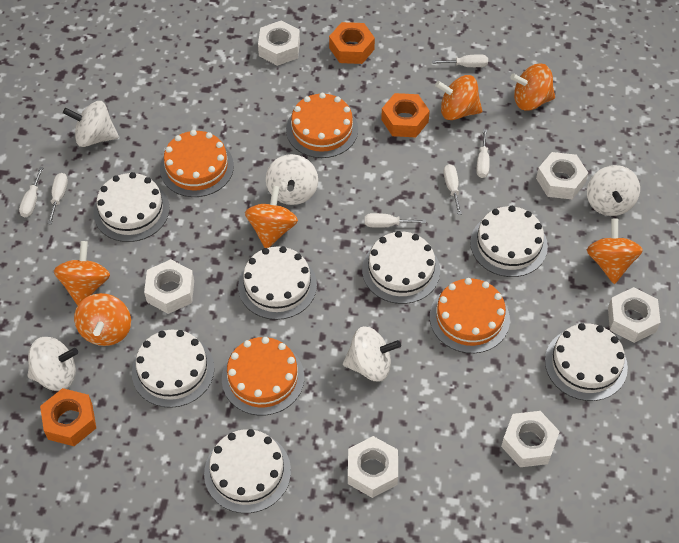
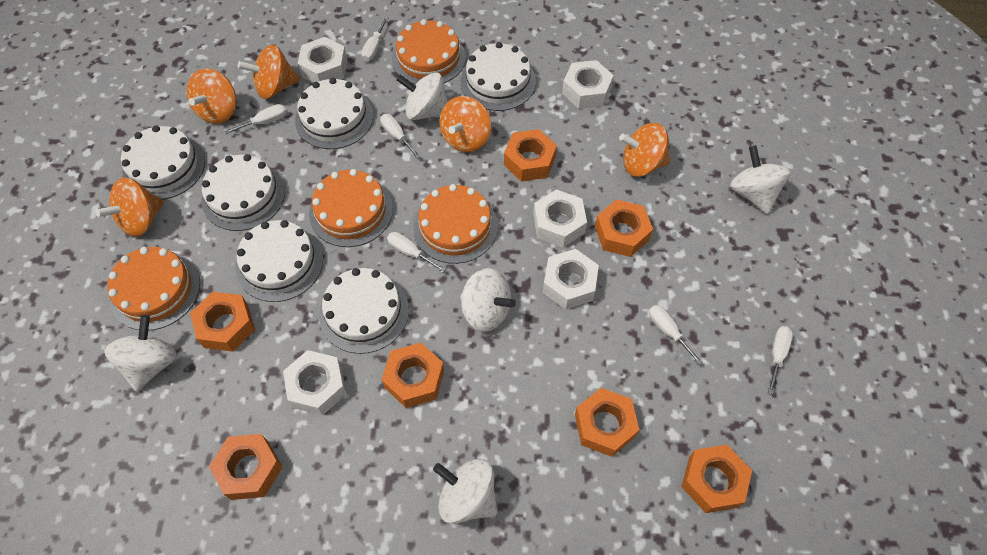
orange nut: [40,388,96,446] [329,22,375,64] [381,93,430,137] = 3 -> [190,292,255,352] [209,434,282,500] [381,343,444,408] [504,129,557,182] [575,388,639,457] [595,199,653,257] [681,445,752,513] = 7
orange spinning top: [54,241,110,306] [74,293,131,346] [245,186,298,248] [435,75,482,120] [510,63,555,111] [587,219,643,284] = 6 -> [95,178,164,237] [186,68,236,124] [238,45,300,99] [439,96,491,152] [619,123,670,177] = 5
white cake: [93,172,170,242] [132,330,214,408] [204,429,291,513] [238,246,317,320] [362,231,440,304] [470,206,548,277] [545,323,628,401] = 7 -> [121,125,205,200] [202,154,285,231] [236,220,323,302] [295,78,373,149] [319,268,409,354] [460,42,536,111] = 6
white nut: [144,259,194,314] [258,21,300,66] [348,436,398,498] [501,411,560,467] [536,152,588,199] [608,287,661,343] = 6 -> [283,350,347,415] [298,37,347,83] [533,189,587,247] [543,249,599,310] [562,60,614,109] = 5

